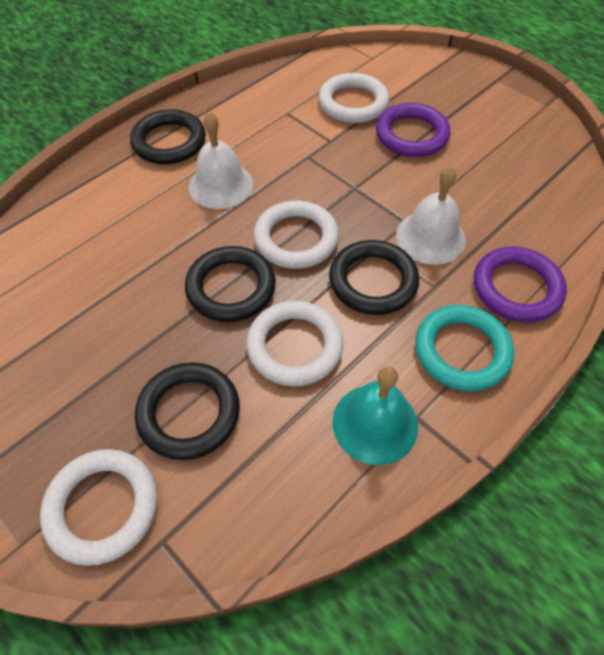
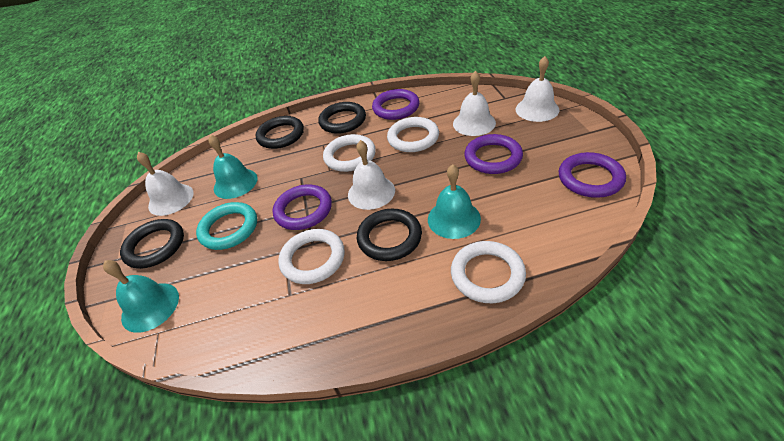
purple ring: [376,103,450,157] [474,247,567,322] = 2 -> [273,184,332,230] [372,89,420,120] [464,134,523,174] [559,152,626,198] = 4
turquoise bell: [332,366,418,465] = 1 -> [103,260,179,333] [208,135,258,199] [428,164,481,239] = 3
white bell: [189,111,253,209] [396,166,466,265] = 2 -> [137,152,194,216] [348,140,395,210] [453,71,496,136] [516,56,559,122] = 4

